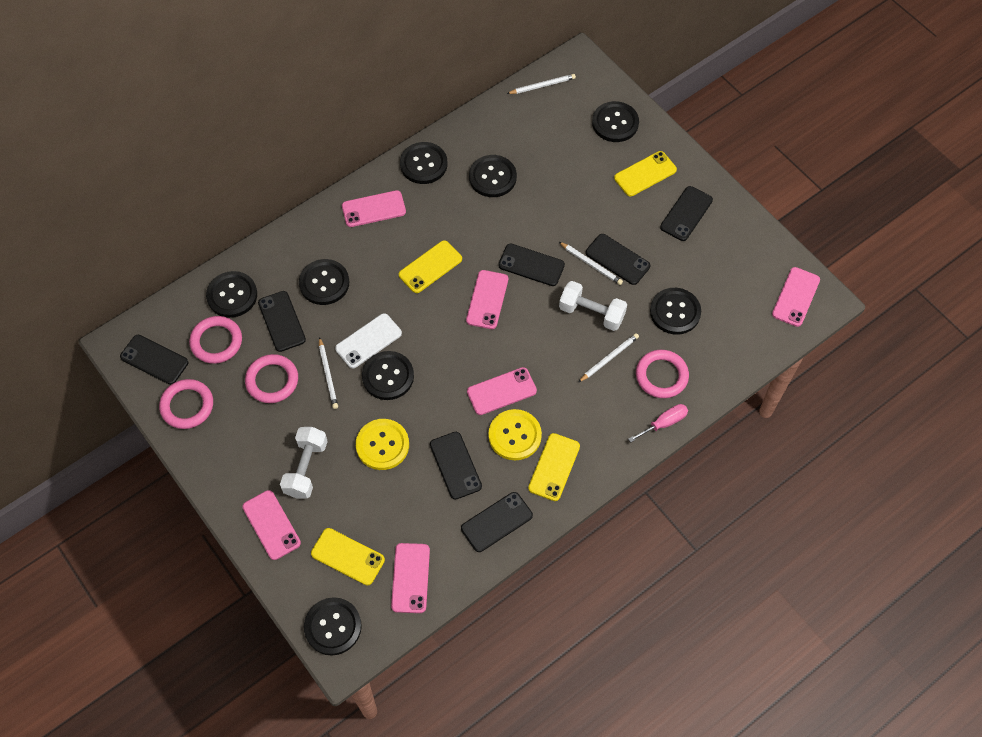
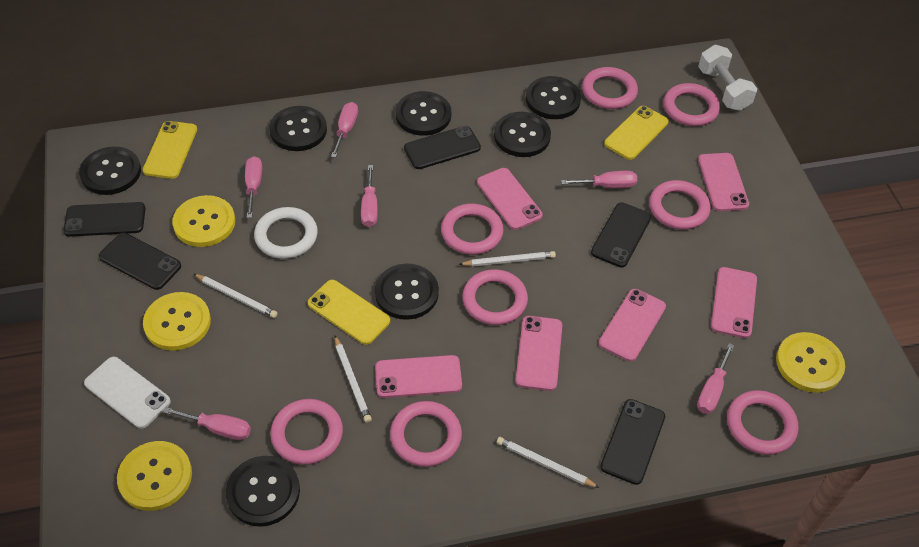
black button: [206,271,257,318] [299,259,349,305] [304,597,362,655] [362,351,414,400] [400,142,447,184] [469,155,517,197] [592,101,639,142] [650,288,701,335] = 8 -> [79,146,141,195] [226,456,300,527] [269,106,327,151] [375,264,439,320] [396,91,451,136] [494,112,551,157] [526,76,581,119] = 7
black phone: [120,335,188,385] [258,291,306,352] [430,432,482,500] [461,492,533,552] [498,244,565,286] [586,234,650,285] [660,186,713,241] = 7 -> [63,202,145,237] [99,233,181,290] [404,126,481,169] [591,202,651,268] [600,399,665,485] = 5
pink ring: [159,379,213,429] [189,316,242,364] [245,354,298,403] [636,350,689,398] = 4 -> [270,399,343,465] [390,401,462,467] [441,204,503,255] [462,269,528,325] [582,67,638,109] [649,180,711,230] [663,83,720,126] [727,390,798,455] = 8
pink screwdriver: [628,404,688,443] = 1 -> [163,407,251,440] [245,156,262,218] [331,102,358,158] [361,165,378,227] [561,171,637,188] [697,343,735,414] = 6
white dumbbell: [280,427,328,499] [559,281,627,331] = 2 -> [698,45,757,111] = 1
white ring: none = 0 -> [254,207,318,259] = 1
yellow button: [356,419,409,470] [489,409,542,460] = 2 -> [117,441,192,511] [143,292,211,351] [173,195,235,247] [776,332,845,393] = 4
yellow phone: [311,528,385,585] [399,240,462,293] [528,433,580,501] [614,151,677,196] = 4 -> [143,121,197,179] [308,280,390,345] [604,106,669,160] = 3

